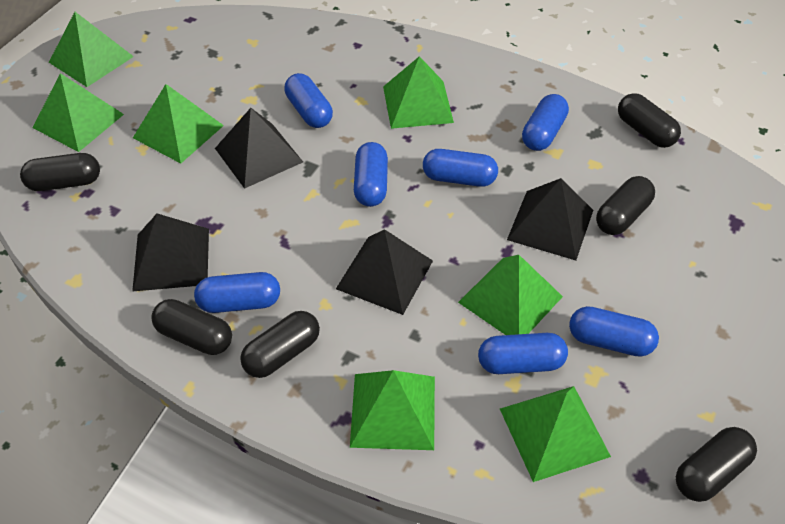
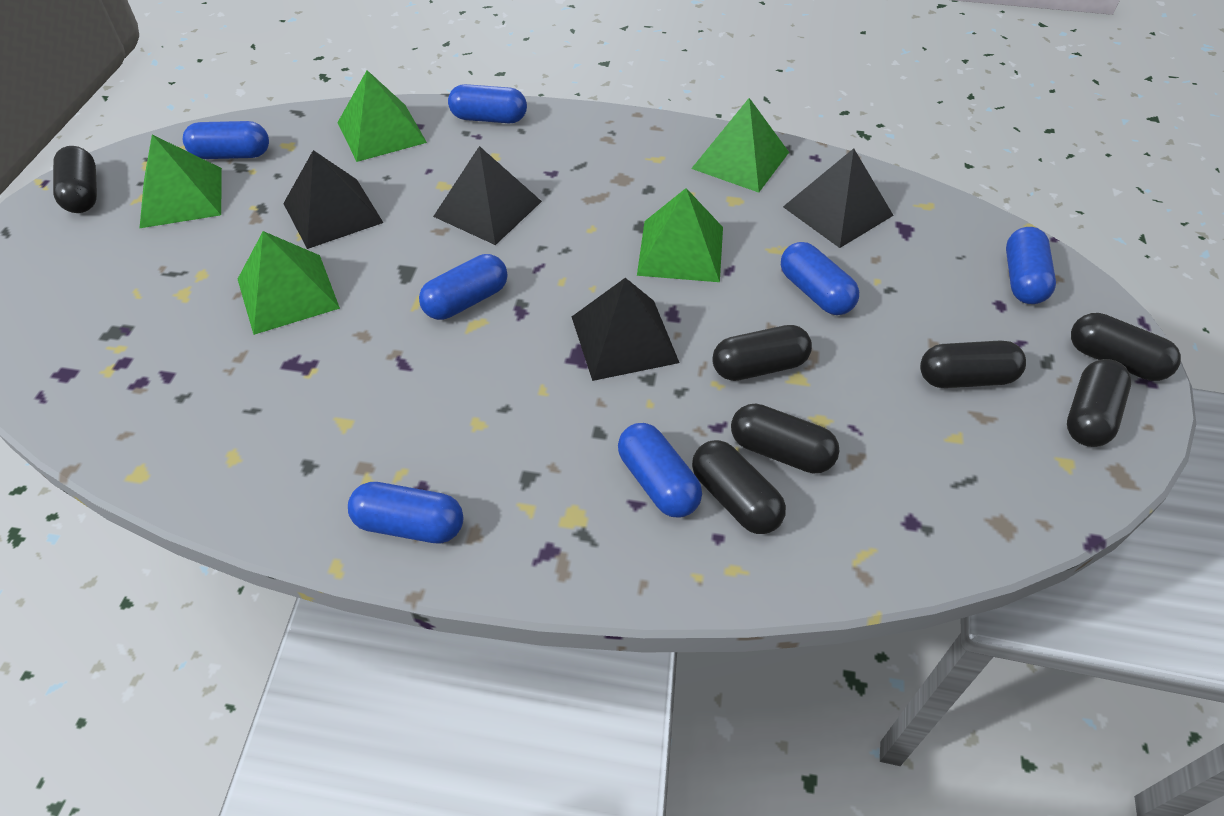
black capsule: [20,153,100,191] [151,299,232,355] [240,311,320,378] [596,176,655,235] [618,93,681,148] [676,427,757,502] = 6 -> [53,146,97,213] [692,440,786,534] [712,325,812,381] [731,404,840,474] [920,341,1026,388] [1067,359,1131,447] [1071,313,1181,381] = 7
green pyramid: [33,73,124,152] [49,12,134,87] [133,84,224,163] [350,370,435,450] [383,56,454,129] [458,255,563,335] [500,386,611,482] = 7 -> [140,135,222,228] [238,231,340,335] [337,70,427,162] [637,188,723,282] [691,98,789,193] = 5

